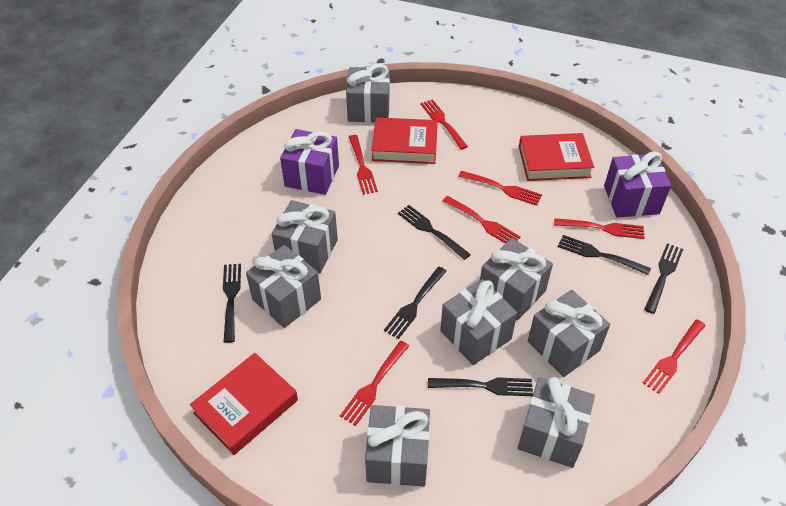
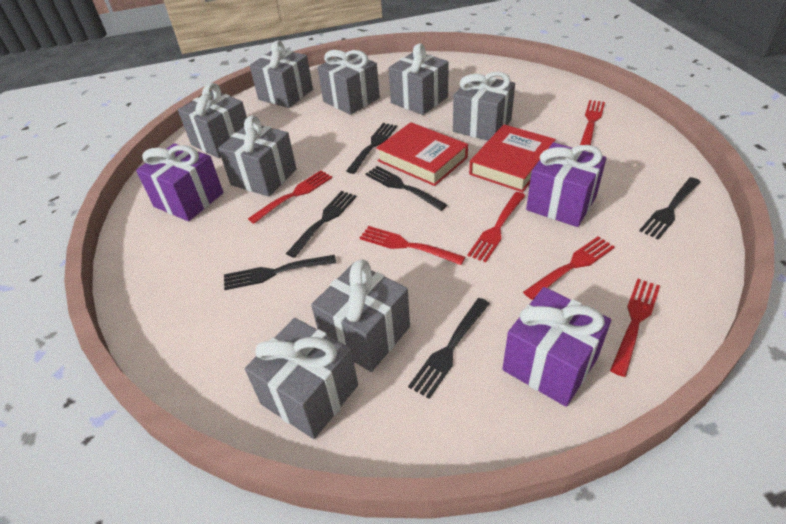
purple gift: [280,129,339,195] [604,151,671,218] = 2 -> [136,143,224,221] [503,287,611,407] [526,143,606,227] = 3
red book: [190,353,298,455] [371,117,438,164] [519,133,594,181] = 3 -> [376,122,468,186] [469,124,556,192] = 2
red fork: [340,341,409,426] [349,135,378,194] [420,99,468,150] [443,196,521,244] [458,171,542,206] [554,218,645,239] [643,319,706,394] = 7 -> [248,170,332,224] [360,226,465,265] [467,192,525,262] [523,236,615,300] [580,100,605,145] [610,279,660,377] = 6

